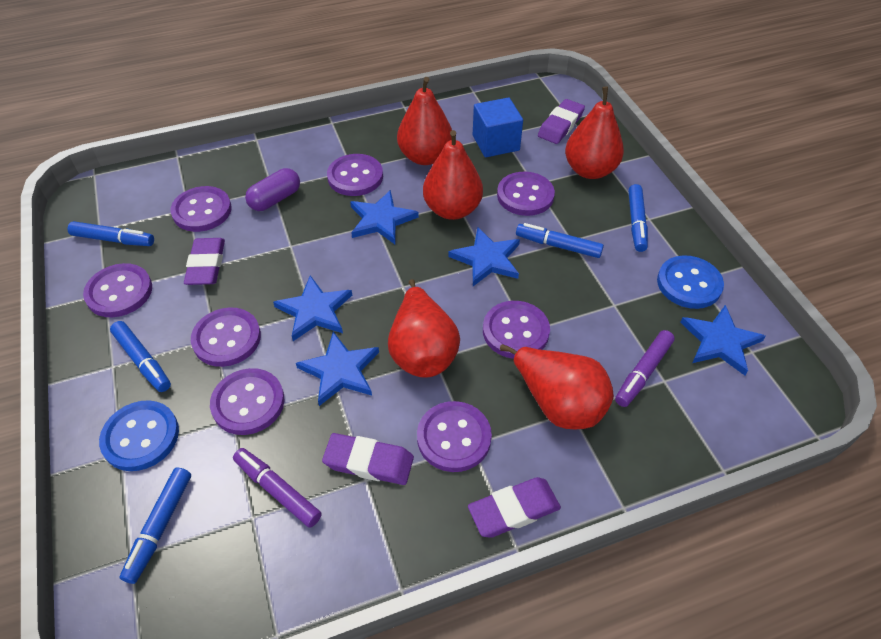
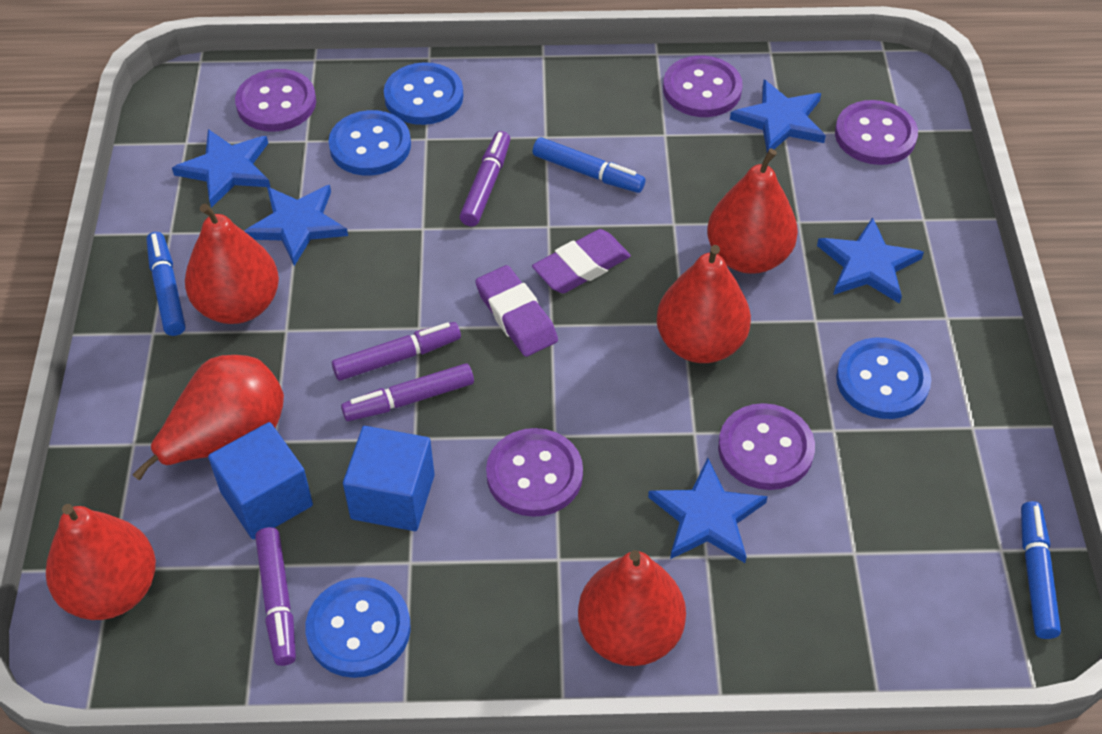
blue button: [99,400,179,471] [657,255,724,309] = 2 -> [305,577,411,678] [328,110,411,176] [384,62,464,125] [836,337,931,419] = 4
blue cube: [473,97,523,157] = 1 -> [208,422,313,539] [343,426,435,531] = 2
blue marker: [68,221,154,246] [110,321,171,392] [120,467,191,584] [516,223,604,258] [628,184,648,252] = 5 -> [146,232,185,336] [533,137,645,193] [1021,501,1061,639] = 3
purple button: [83,263,152,317] [171,186,232,232] [191,307,261,367] [210,368,285,435] [327,154,383,196] [417,401,492,472] [483,301,550,359] [497,172,555,216] = 8 -> [235,69,316,132] [486,428,583,517] [663,56,743,117] [718,403,815,490] [835,100,918,165] = 5
purple capsule: [245,168,300,211] = 1 -> none = 0
purple eraser: [184,238,225,285] [322,433,414,485] [468,477,561,538] [538,99,585,144] = 4 -> [475,265,558,357] [532,229,631,293] = 2
purple marker: [233,448,322,528] [615,330,675,407] = 2 -> [255,527,296,666] [332,322,461,381] [341,363,474,421] [460,131,510,227] = 4
red pear: [388,279,460,378] [397,77,452,165] [423,130,483,220] [500,344,614,429] [565,87,624,179] = 5 -> [46,504,156,620] [132,355,284,480] [185,204,279,324] [578,550,686,666] [656,245,751,363] [707,148,798,274] = 6

